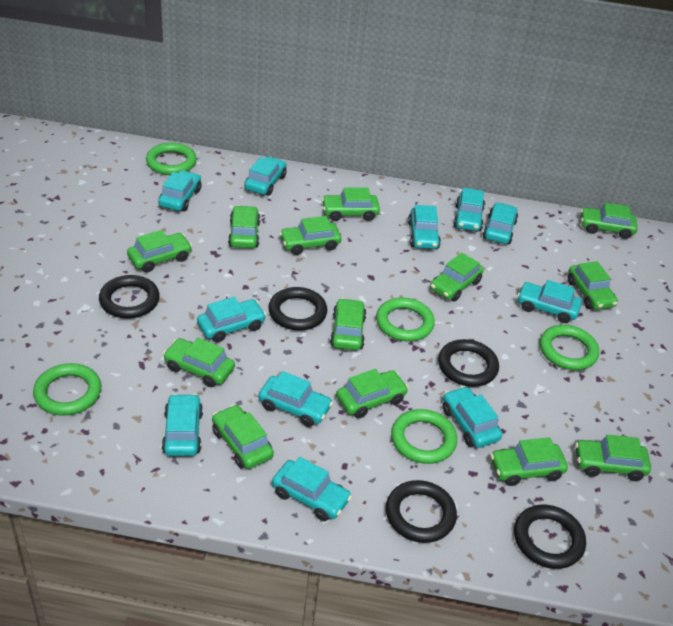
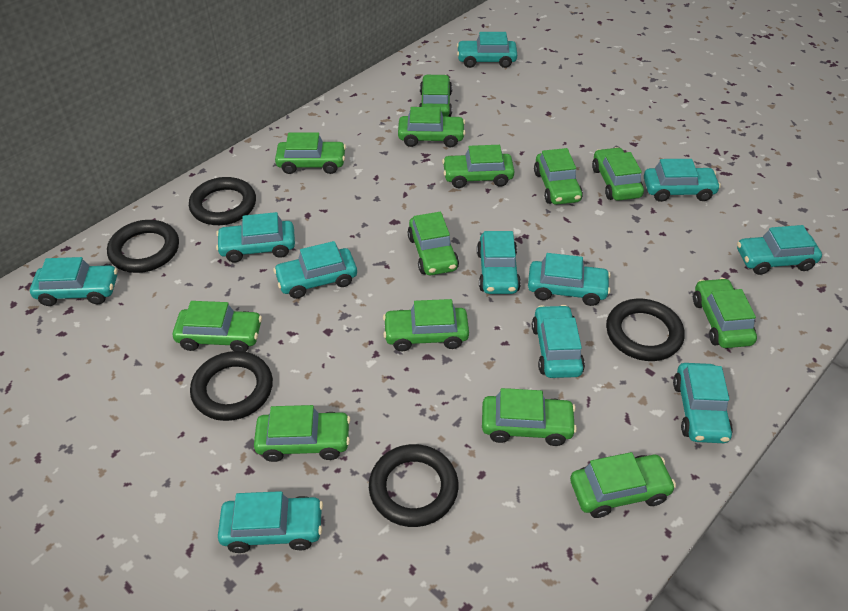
green ring: [33,363,101,416] [146,143,197,175] [376,298,435,341] [391,409,457,464] [540,325,599,370] = 5 -> none = 0

